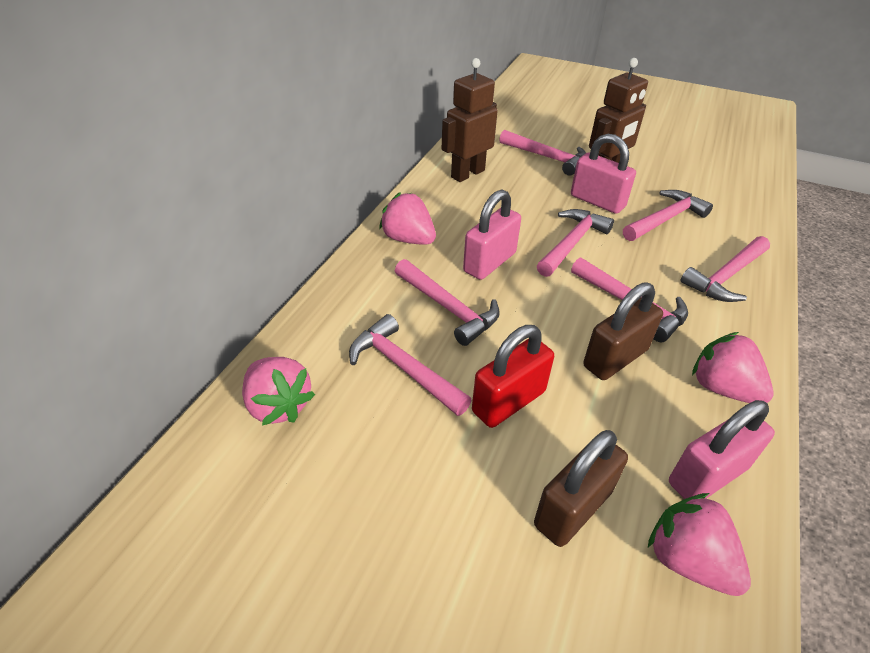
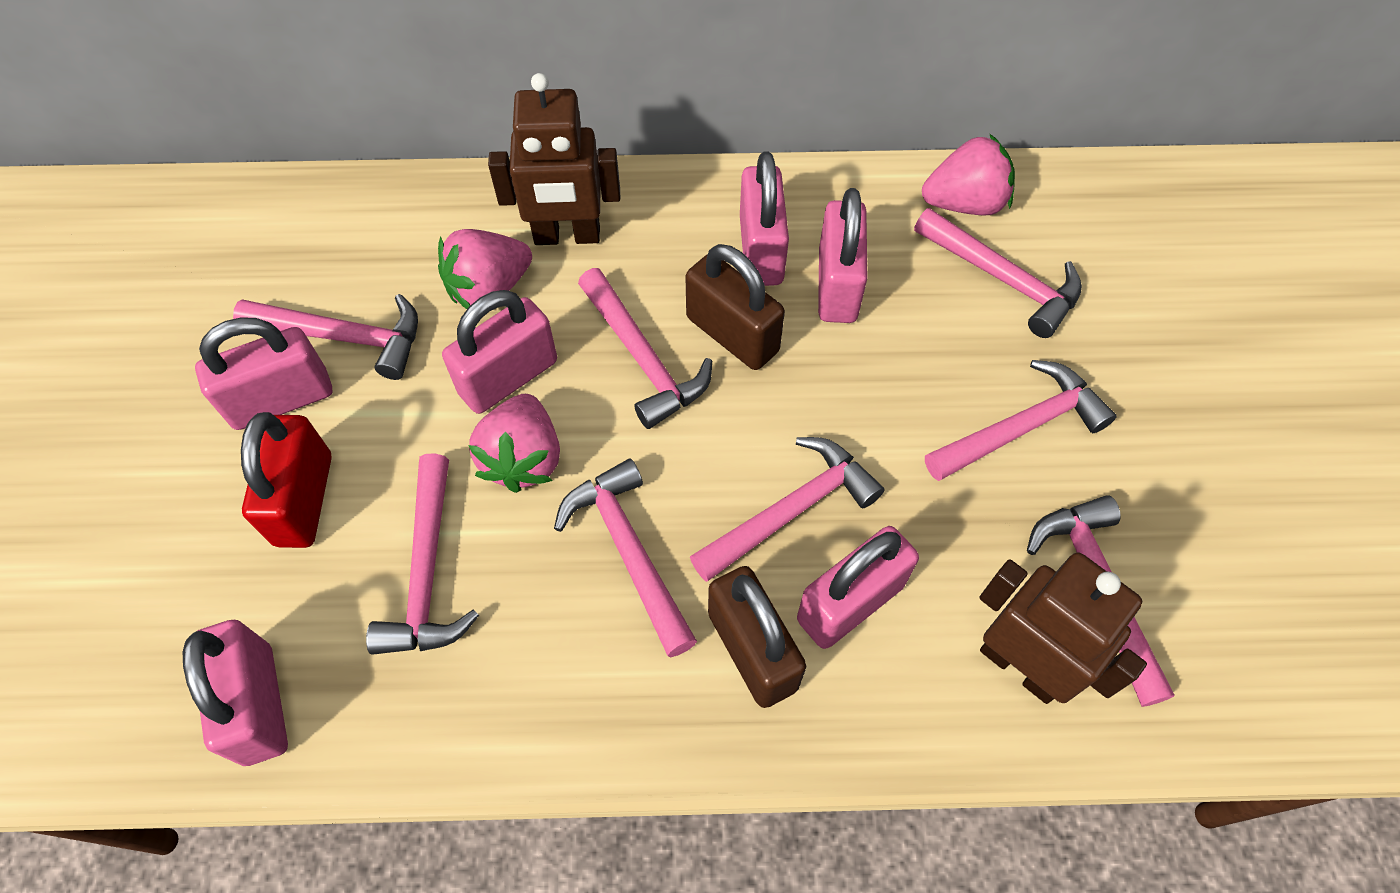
pink hammer: [349,314,472,416] [395,259,500,346] [499,130,586,175] [537,209,614,277] [571,257,688,342] [623,190,713,241] [681,236,770,302] = 7 -> [233,294,418,380] [366,454,479,655] [554,458,697,657] [578,268,712,429] [690,437,885,582] [914,208,1082,338] [925,360,1116,481] [1027,495,1175,707] = 8
pink padlock: [463,189,521,280] [571,134,636,214] [669,400,775,499] = 3 -> [183,620,288,766] [195,317,332,430] [442,290,557,414] [740,151,789,286] [797,526,919,649] [818,188,867,323] = 6
pink strawberry: [242,357,315,426] [379,192,436,245] [648,493,751,596] [692,332,773,403] = 4 -> [438,229,532,309] [468,394,560,493] [922,133,1015,216] = 3

